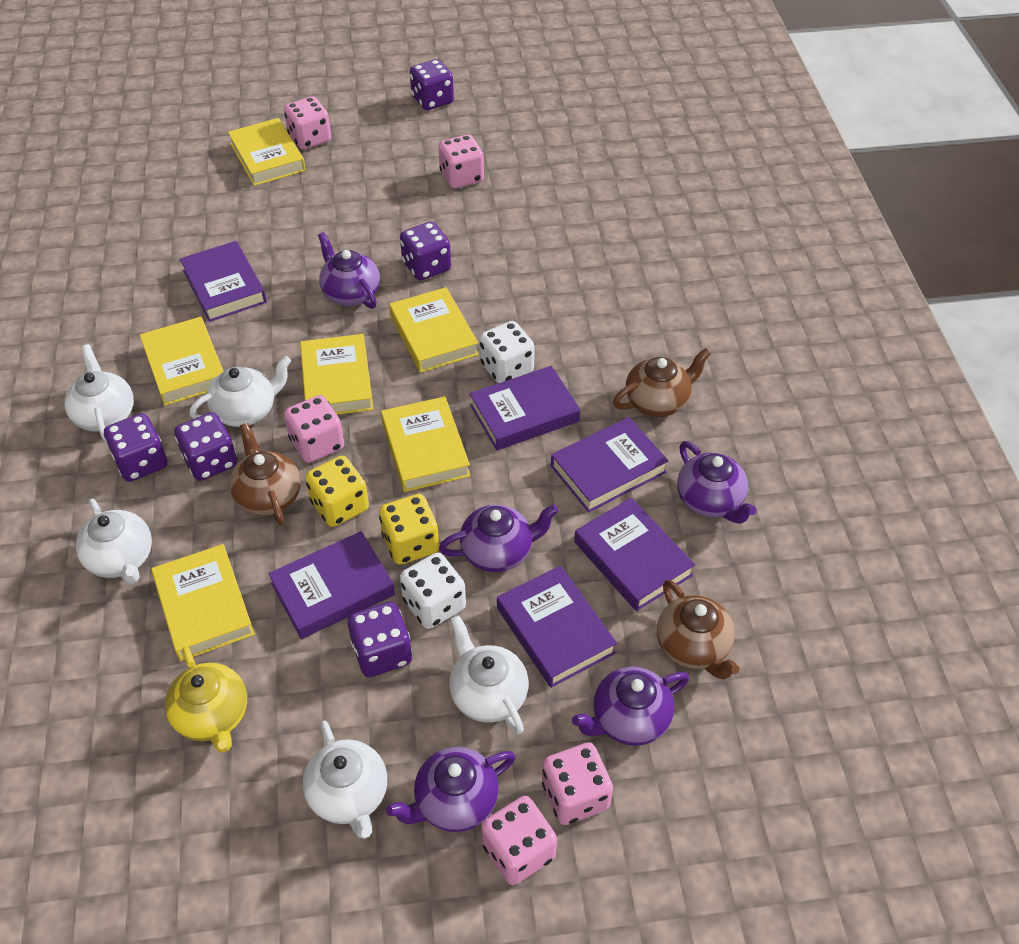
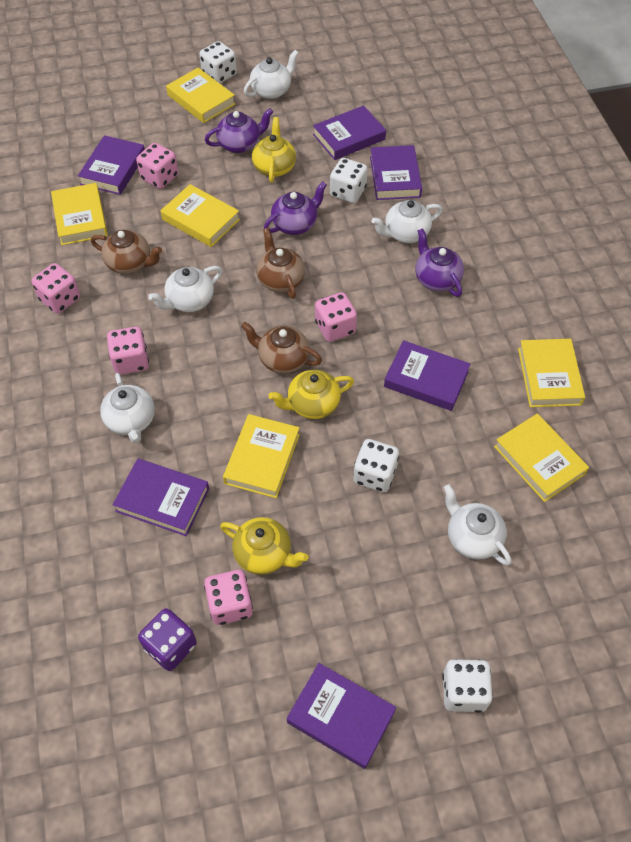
purple dice: [104,413,167,482] [174,412,237,481] [348,602,412,677] [400,222,451,281] [410,59,454,110] = 5 -> [138,608,197,671] = 1
purple teapot: [318,232,380,309] [386,747,516,832] [439,504,559,572] [572,667,689,746] [677,441,756,524] = 5 -> [205,108,273,153] [264,182,327,235] [415,228,464,297] = 3
white dice: [400,553,466,629] [479,321,535,383] = 2 -> [199,41,237,83] [330,158,368,203] [353,439,399,492] [442,659,493,713] = 4
yellow dice: [305,456,369,527] [379,494,439,564] = 2 -> none = 0
yellow teapot: [165,646,247,753] = 1 -> [220,517,308,575] [252,117,296,183] [269,370,354,419] = 3

